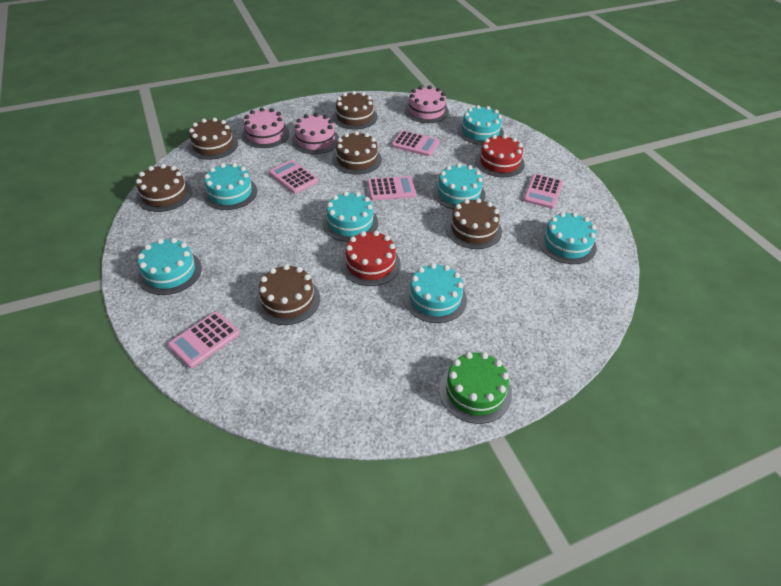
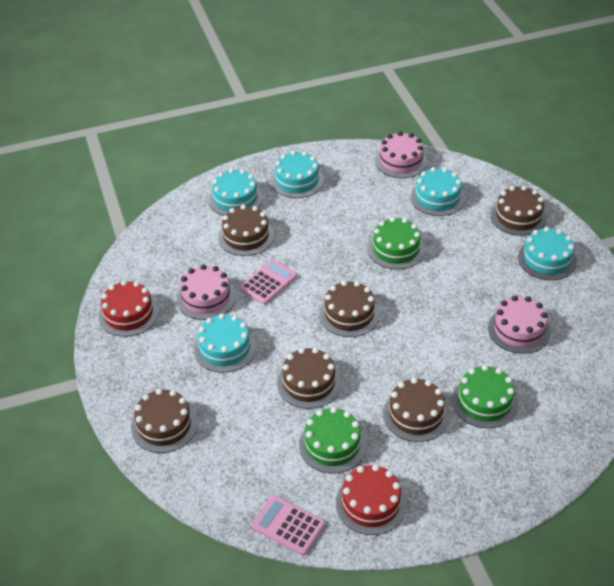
green cake: [439,352,512,424] = 1 -> [299,407,367,473] [368,217,425,269] [452,365,518,429] = 3
pink calculator: [168,312,240,368] [269,160,319,194] [367,176,416,200] [392,130,439,156] [523,174,563,209] = 5 -> [240,260,297,305] [252,495,325,556] = 2
turquoise cake: [138,238,202,295] [203,163,257,210] [322,191,378,242] [404,263,467,323] [433,163,485,210] [458,105,504,145] [538,212,597,264] = 7 -> [194,314,256,373] [209,168,263,216] [271,151,324,198] [411,167,465,216] [518,227,577,280] = 5

